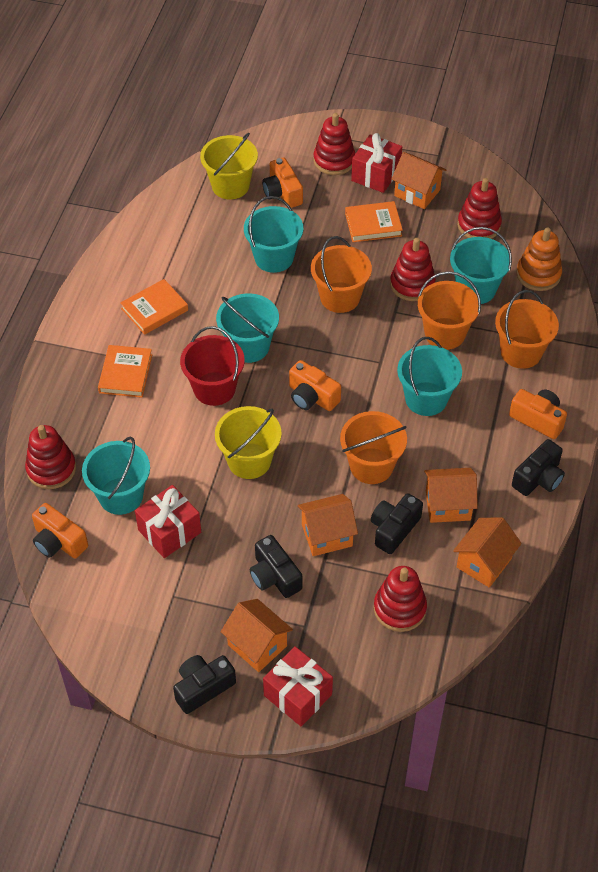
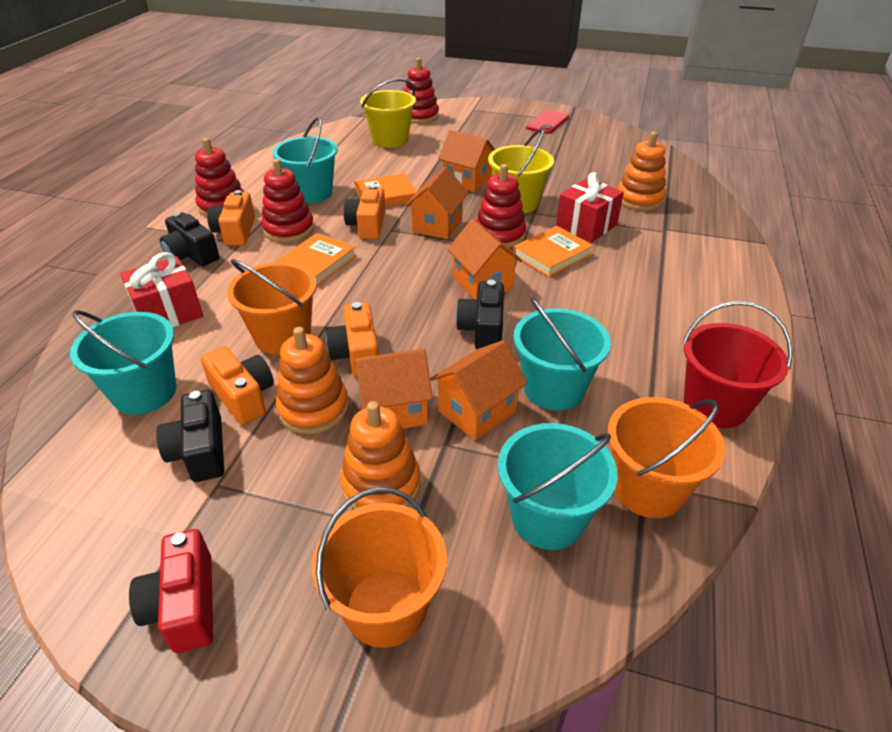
black camera: [173,655,236,714] [250,535,302,598] [371,493,423,554] [512,439,565,496] = 4 -> [156,390,224,482] [160,212,219,266] [456,280,504,349] = 3
orange bucket: [311,236,372,313] [340,411,407,484] [418,271,481,350] [495,290,559,369] = 4 -> [227,259,317,355] [312,487,447,648] [608,397,725,518] = 3
orange stacking toy: [516,228,562,291] = 1 -> [276,327,349,434] [340,401,421,509] [617,132,666,211] = 3
red camera: none = 0 -> [129,529,213,653] = 1
red gift: [135,485,201,558] [263,646,333,726] [351,133,402,193] = 3 -> [120,252,203,327] [556,172,624,243] = 2
red phone: none = 0 -> [526,110,569,134] = 1
red stacking toy: [25,425,76,489] [313,113,355,175] [374,566,427,632] [390,238,436,301] [457,178,502,239] = 5 -> [195,138,244,217] [261,159,314,242] [404,58,439,123] [476,164,526,248] = 4
turquoise bucket: [82,437,150,515] [216,293,279,363] [244,196,303,273] [397,337,462,416] [450,227,512,304] = 5 -> [70,310,176,415] [272,117,338,204] [498,423,618,550] [513,298,611,411] = 4

